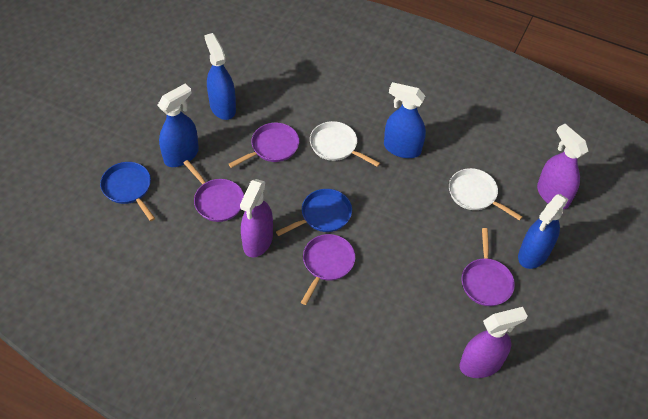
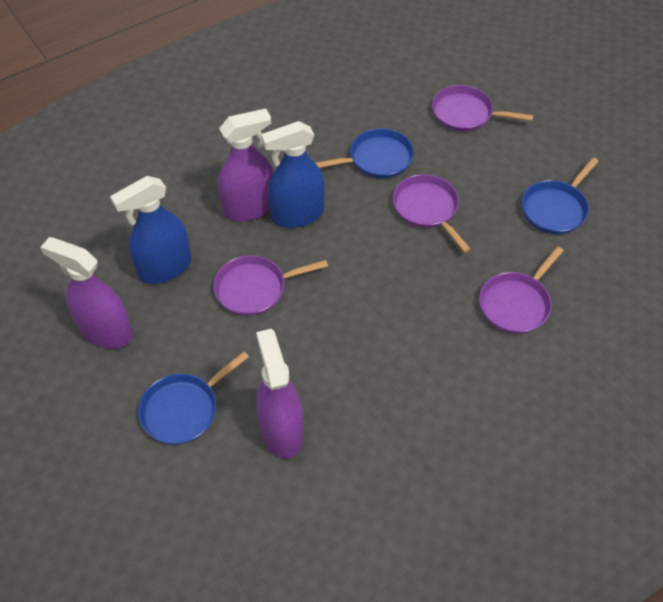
blue pan: [100,162,155,221] [276,189,352,236] = 2 -> [138,351,249,445] [315,128,414,179] [522,157,599,234] = 3
blue spray bottle: [157,84,199,167] [204,33,236,120] [384,82,426,158] [518,194,569,269] = 4 -> [110,176,191,284] [261,121,325,228] = 2
white pan: [310,121,380,167] [449,168,522,221] = 2 -> none = 0

